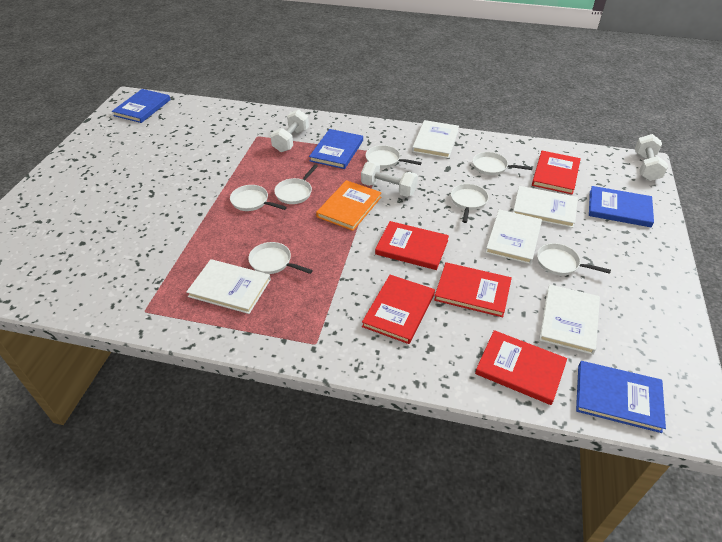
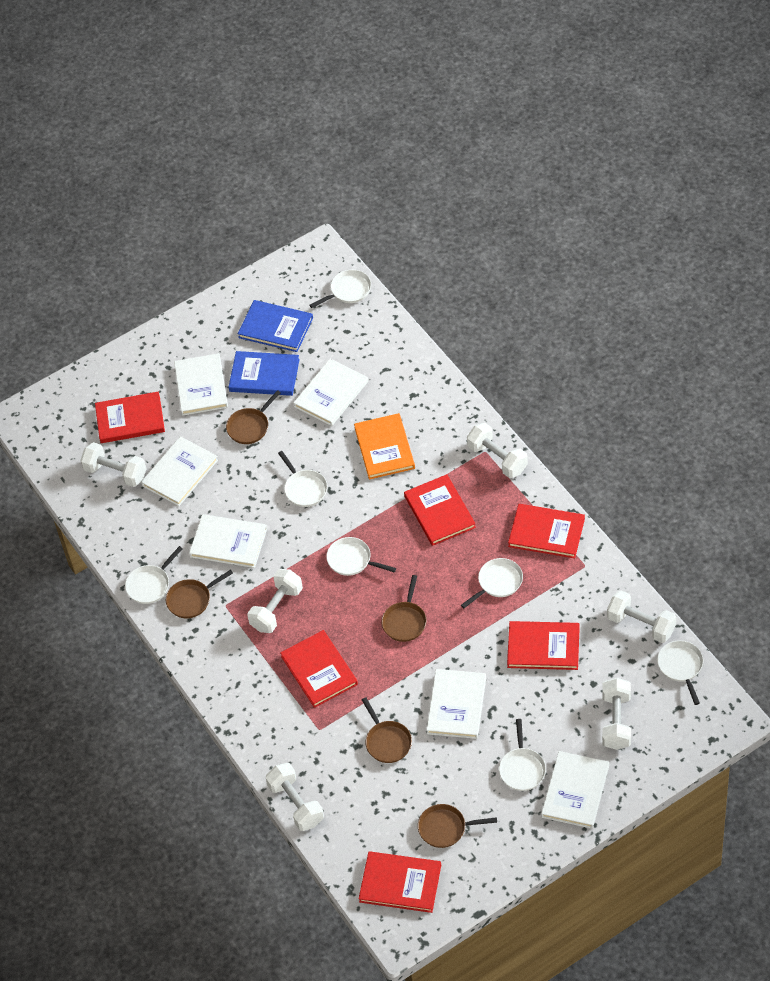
blue book: [112,89,170,123] [309,129,363,169] [576,361,666,433] [589,186,654,227] = 4 -> [228,351,300,396] [238,300,313,352] = 2
brown pan: none = 0 -> [166,570,233,618] [226,390,281,444] [362,697,412,763] [381,575,427,642] [418,804,497,848] = 5
red book: [362,275,435,344] [375,221,449,270] [434,262,512,317] [475,330,567,405] [532,151,581,195] = 5 -> [95,392,165,443] [280,630,358,708] [359,851,441,913] [404,474,476,546] [507,621,580,670] [508,504,585,558] = 6
white book: [186,259,271,314] [412,120,459,158] [485,209,542,264] [513,186,578,228] [539,284,600,355] = 5 -> [141,436,218,506] [174,353,228,416] [189,514,267,568] [293,359,368,426] [427,669,486,739] [541,751,609,829] = 6
white dumbbell: [270,109,309,152] [361,161,418,197] [635,134,668,181] = 3 -> [80,442,146,487] [247,569,303,633] [266,763,324,831] [467,423,528,478] [602,678,631,750] [607,590,676,643] = 6

